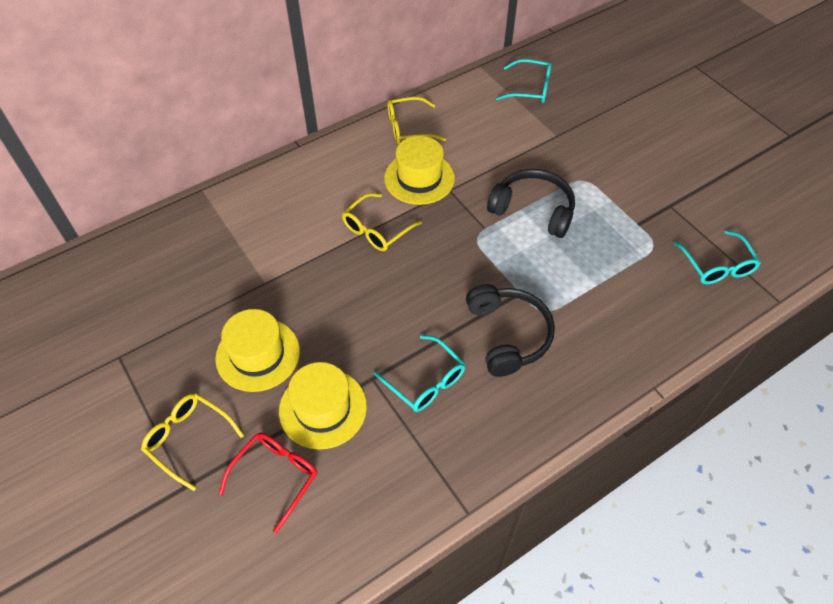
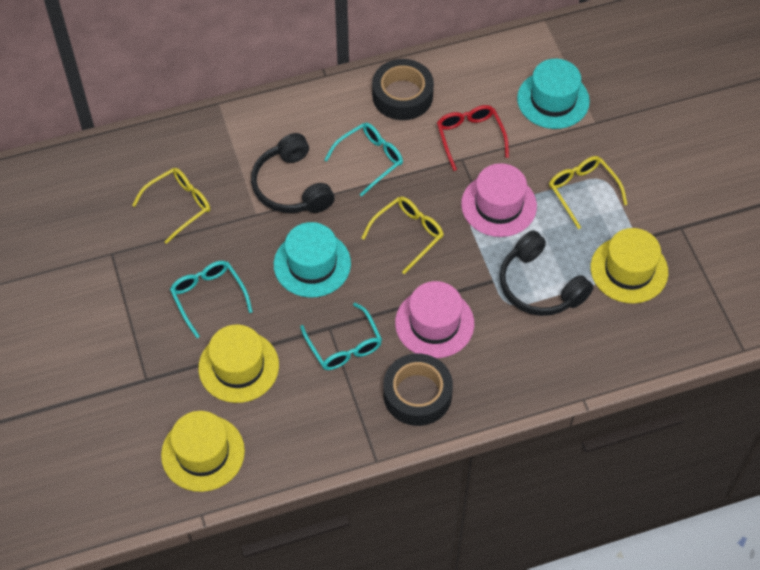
black tape: none = 0 -> [372,59,434,120] [383,353,453,426] = 2
pink hat: none = 0 -> [395,281,474,358] [461,163,537,237] = 2
turquoise hat: none = 0 -> [274,222,351,298] [517,59,590,129] = 2

